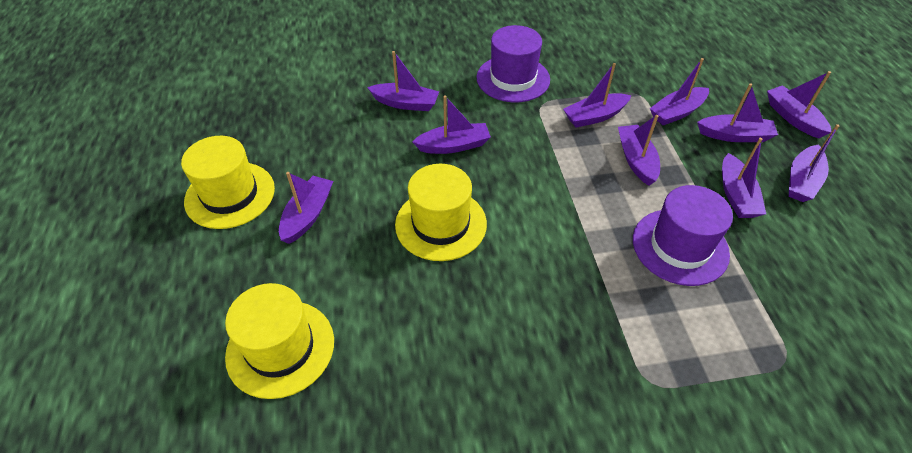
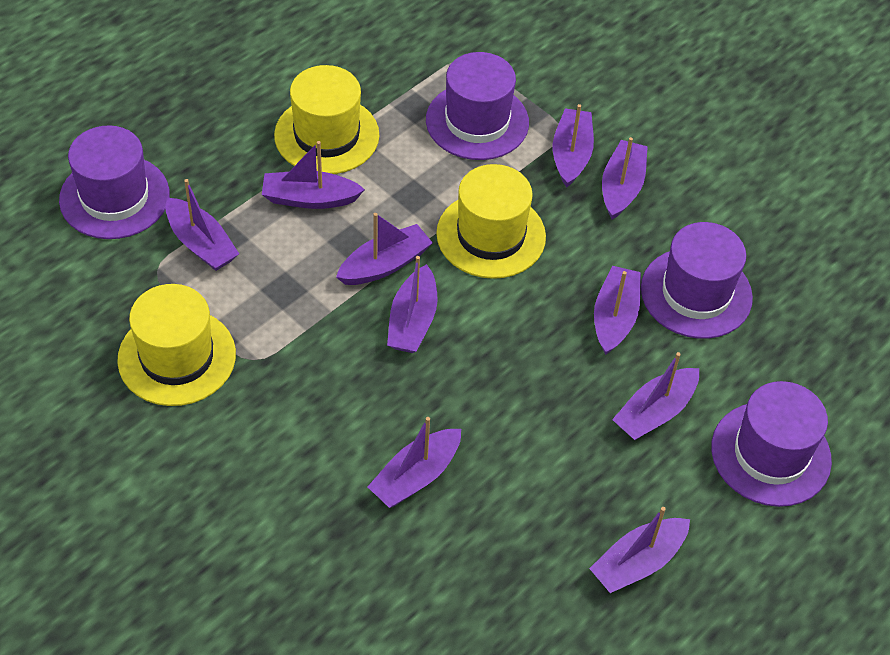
purple hat: [476,25,550,102] [633,185,733,286] = 2 -> [59,125,169,239] [426,52,529,160] [641,222,753,339] [711,381,832,507] = 4

